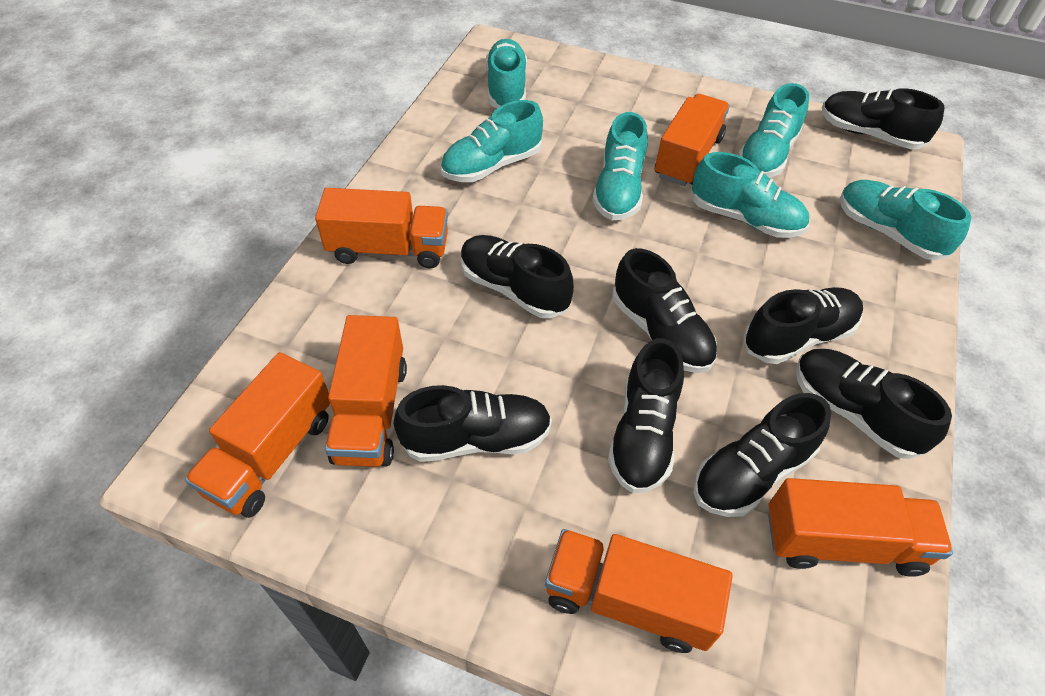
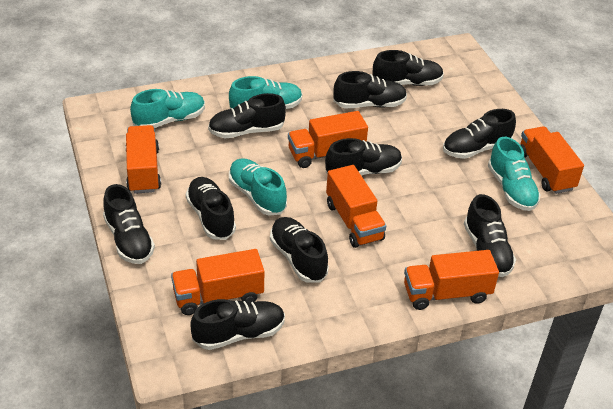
black shoe: [393,385,552,462] [461,235,574,318] [608,338,684,493] [612,248,718,373] [694,393,831,517] [743,287,863,364] [796,349,952,459] [822,88,944,149] = 8 -> [103,184,155,264] [186,177,236,240] [190,299,285,350] [208,93,286,138] [270,217,329,283] [325,138,402,175] [333,71,407,108] [373,50,444,86] [443,109,516,159] [464,194,516,277] = 10
turquoise shoe: [441,100,543,182] [486,39,527,108] [592,112,648,220] [691,152,809,238] [738,83,809,177] [840,180,972,260] = 6 -> [130,89,205,128] [229,76,302,109] [229,158,287,216] [488,137,541,211] = 4

